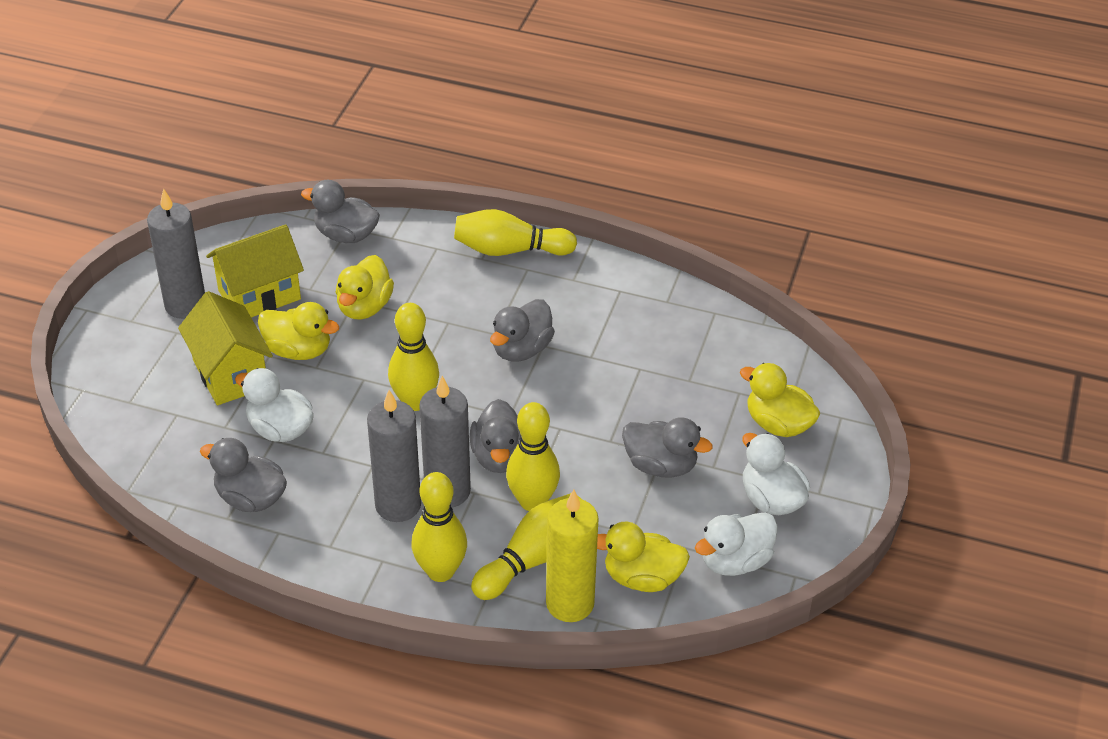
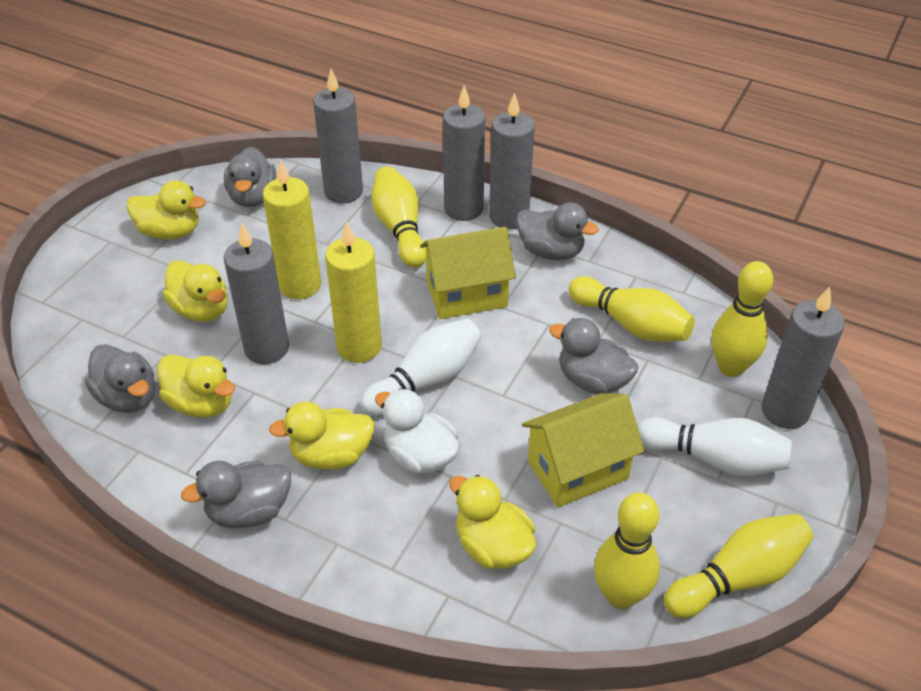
grey candle: [147,188,205,319] [367,390,421,522] [419,376,471,508] = 3 -> [224,223,289,364] [313,69,363,203] [443,85,485,221] [489,93,535,229] [762,286,845,429] = 5
white bowling pin: none = 0 -> [360,318,482,417] [637,417,792,476] = 2
white duck: [235,368,314,442] [695,512,778,576] [742,433,810,515] = 3 -> [375,388,459,474] = 1
yellow candle: [546,490,599,622] = 1 -> [263,160,321,299] [325,221,382,363] = 2
yellow duck: [258,302,339,360] [336,255,394,320] [597,522,690,592] [740,363,820,437] = 4 -> [127,180,206,240] [157,354,235,418] [163,260,228,322] [269,402,375,470] [449,475,536,569] = 5

